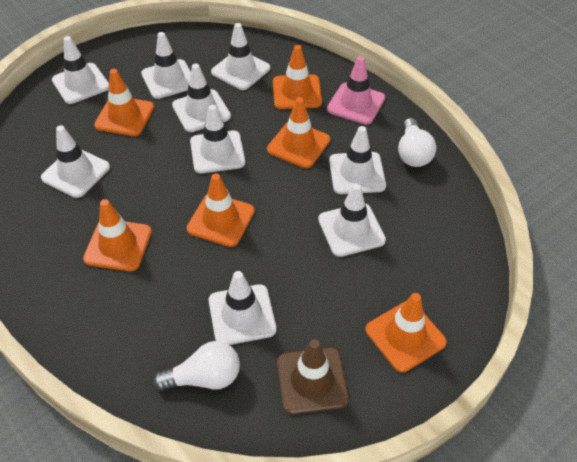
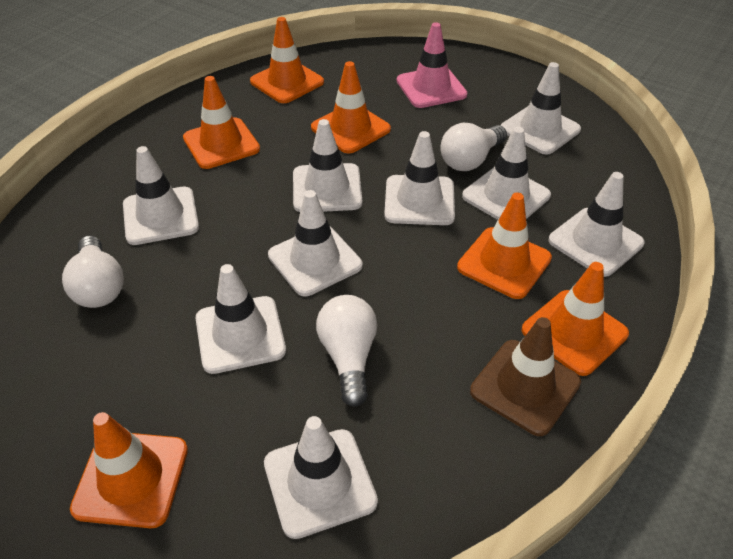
white light bulb: [153,341,240,391] [398,118,436,167] = 2 -> [62,236,124,308] [316,295,377,407] [440,123,507,171] = 3

